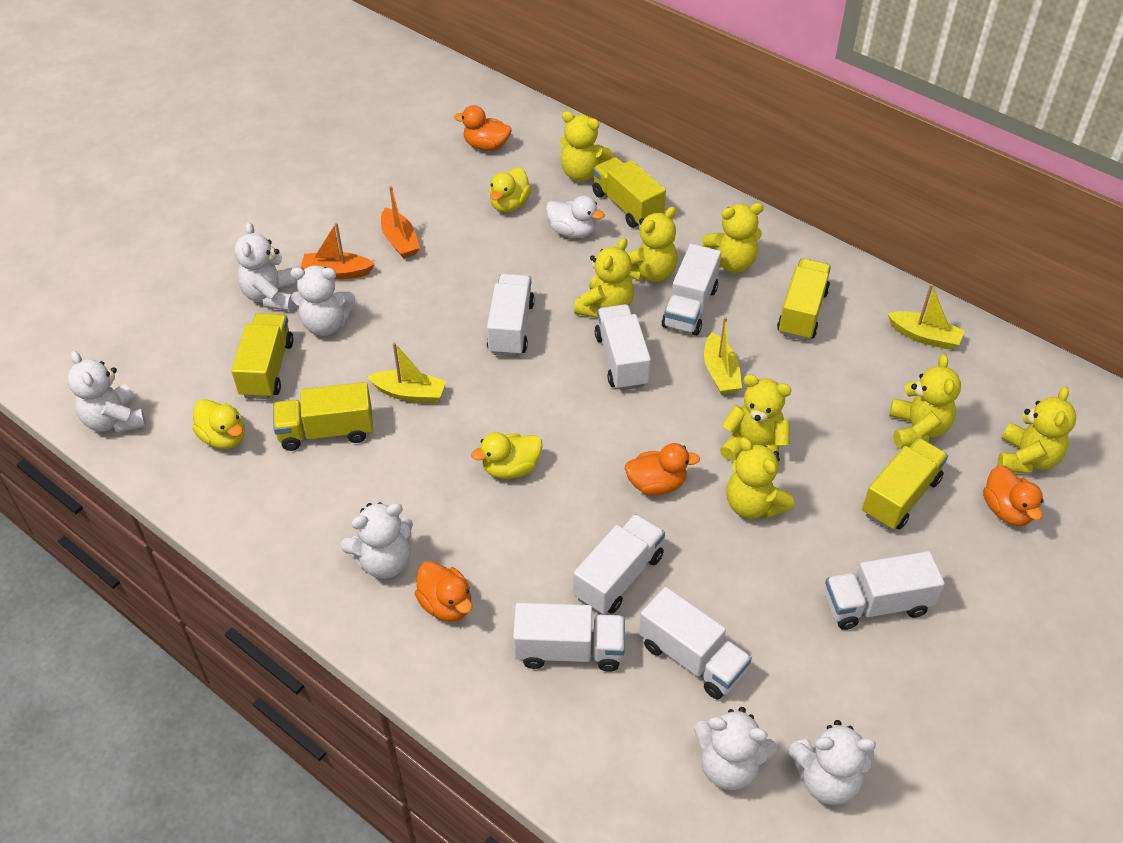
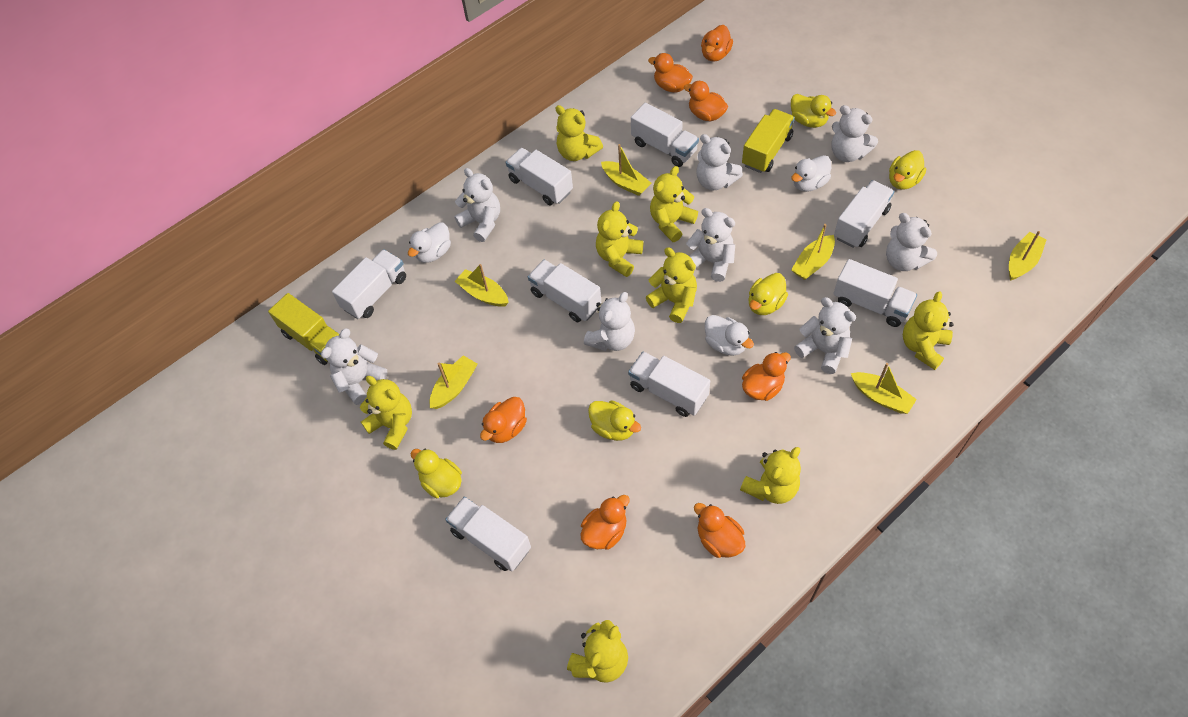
orange boat: [301,223,375,279] [381,186,420,259] = 2 -> none = 0
orange duck: [415,561,472,622] [454,105,512,151] [624,443,700,496] [983,465,1044,526] = 4 -> [480,397,527,443] [581,495,630,549] [648,53,693,93] [684,81,728,121] [694,503,745,558] [701,25,733,62] [742,352,791,401] = 7
white duck: [546,196,605,238] = 1 -> [408,222,451,263] [705,315,754,356] [791,155,831,192] = 3
white teddy bear: [67,351,146,433] [234,222,296,311] [291,265,355,336] [341,502,413,579] [694,707,777,790] [789,720,876,805] = 6 -> [321,328,387,405] [454,168,500,242] [584,292,635,351] [686,208,735,282] [696,134,743,191] [794,297,856,374] [831,105,878,162] [886,213,937,271] = 8
white truck: [487,274,535,357] [513,603,625,672] [573,514,665,615] [595,304,651,391] [639,587,752,699] [662,244,721,336] [825,551,945,630] = 7 -> [332,249,406,319] [445,496,531,571] [506,148,573,206] [528,260,601,322] [628,351,710,417] [631,103,699,167] [833,259,917,327] [834,180,895,248] = 8
yellow boat: [367,342,446,403] [704,317,742,394] [887,284,965,350] = 3 -> [429,355,477,409] [455,264,509,307] [601,144,651,196] [791,224,835,280] [851,363,917,414] [1009,231,1047,281] = 6
yellow duck: [192,399,245,449] [471,432,543,479] [489,167,532,212] = 3 -> [410,448,462,498] [588,400,641,441] [748,273,788,315] [791,94,836,128] [889,150,926,190] = 5
yellow truck: [231,313,293,399] [273,382,373,451] [592,157,666,228] [777,259,831,341] [862,438,948,530] = 5 -> [268,293,340,365] [742,109,795,173] = 2

